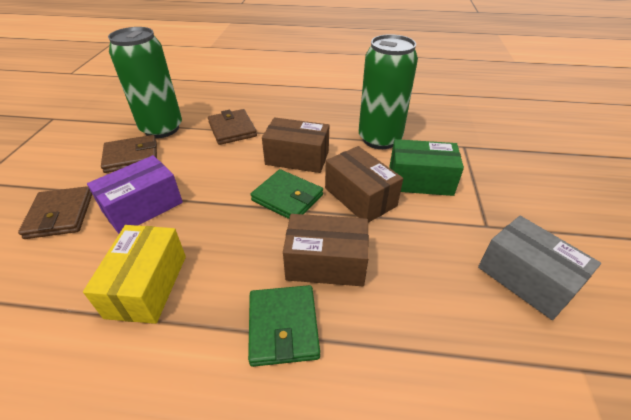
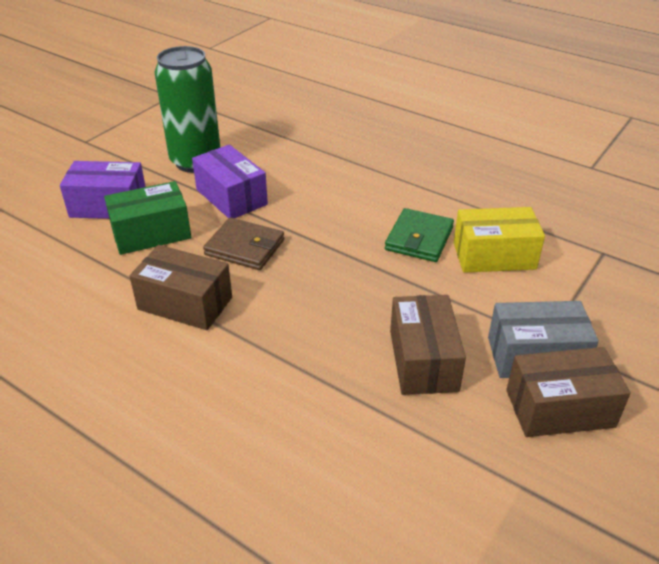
brown wallet: [18,186,92,239] [101,135,157,173] [208,109,257,145] = 3 -> [203,217,285,270] = 1
green can: [108,27,182,138] [359,34,418,149] = 2 -> [154,46,221,173] = 1
green wallet: [248,285,320,367] [251,169,323,219] = 2 -> [385,208,454,262] = 1
purple box: [87,155,183,234] = 1 -> [60,161,146,219] [192,145,268,218] = 2

